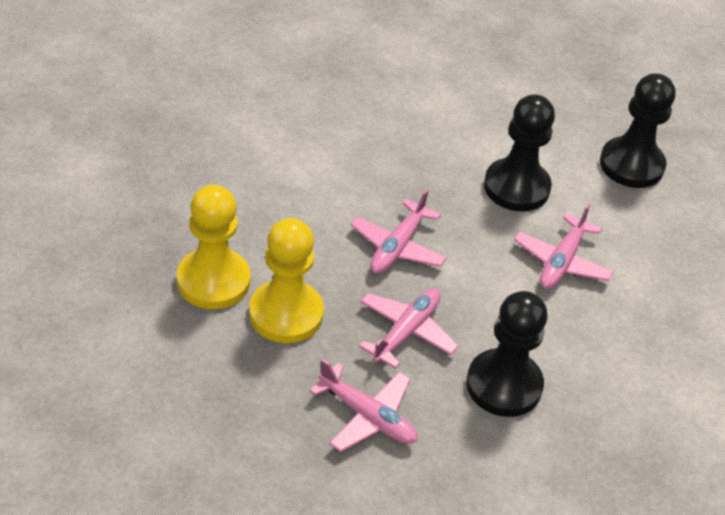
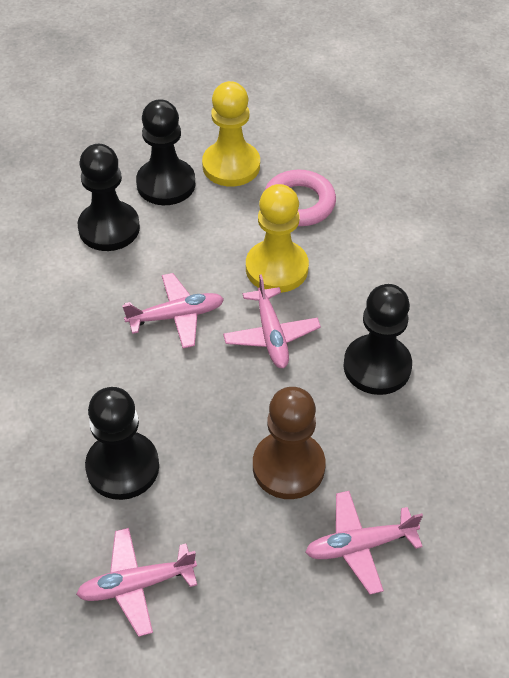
black pawn: [466,291,547,417] [484,94,555,211] [600,73,675,188] = 3 -> [78,144,140,251] [85,387,159,500] [136,99,195,205] [343,284,412,395] = 4
brown pawn: none = 0 -> [253,387,326,499] = 1
pink ring: none = 0 -> [264,170,336,226] = 1

